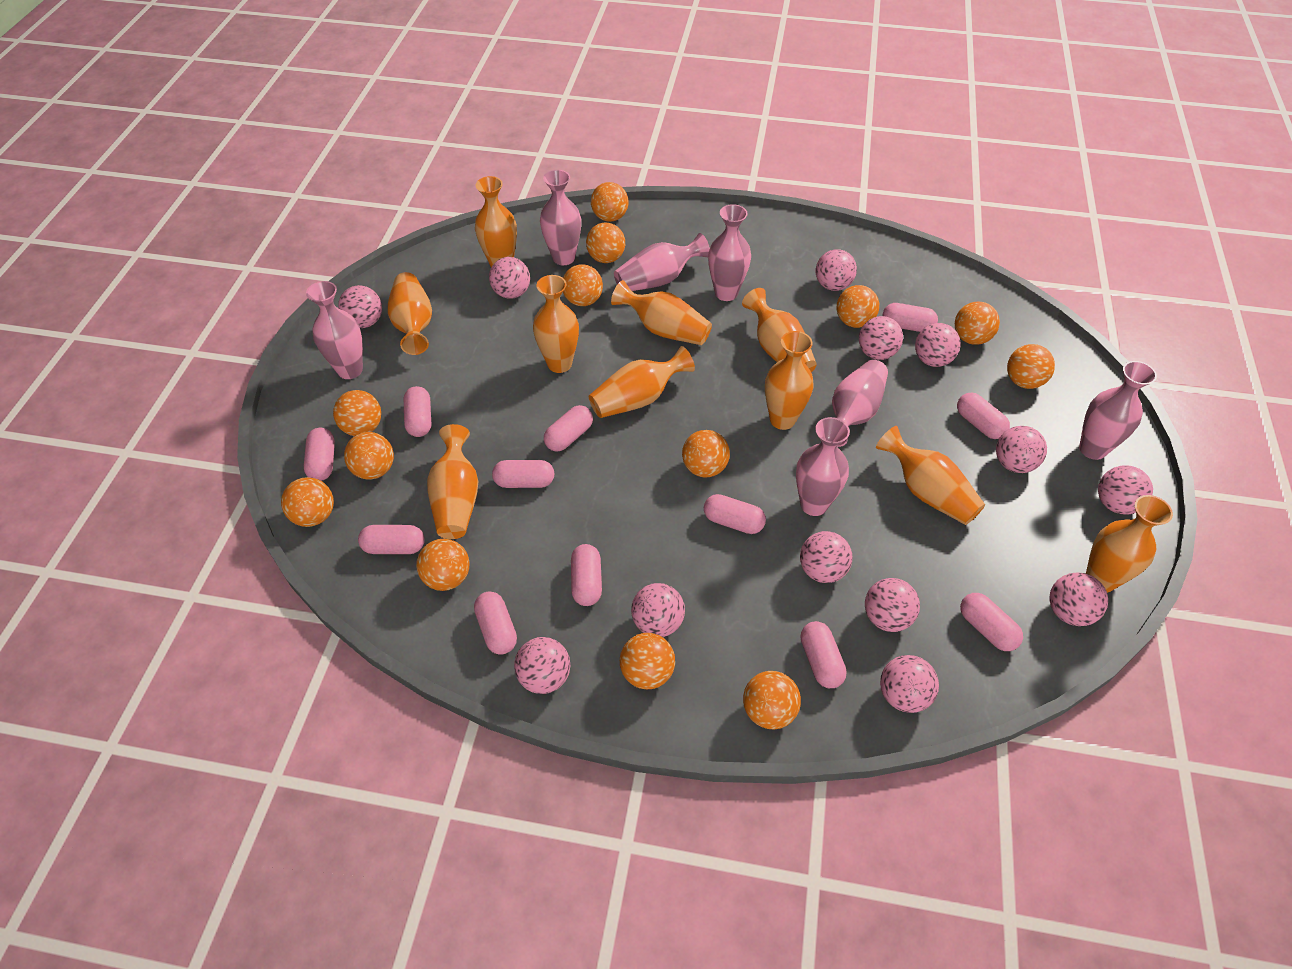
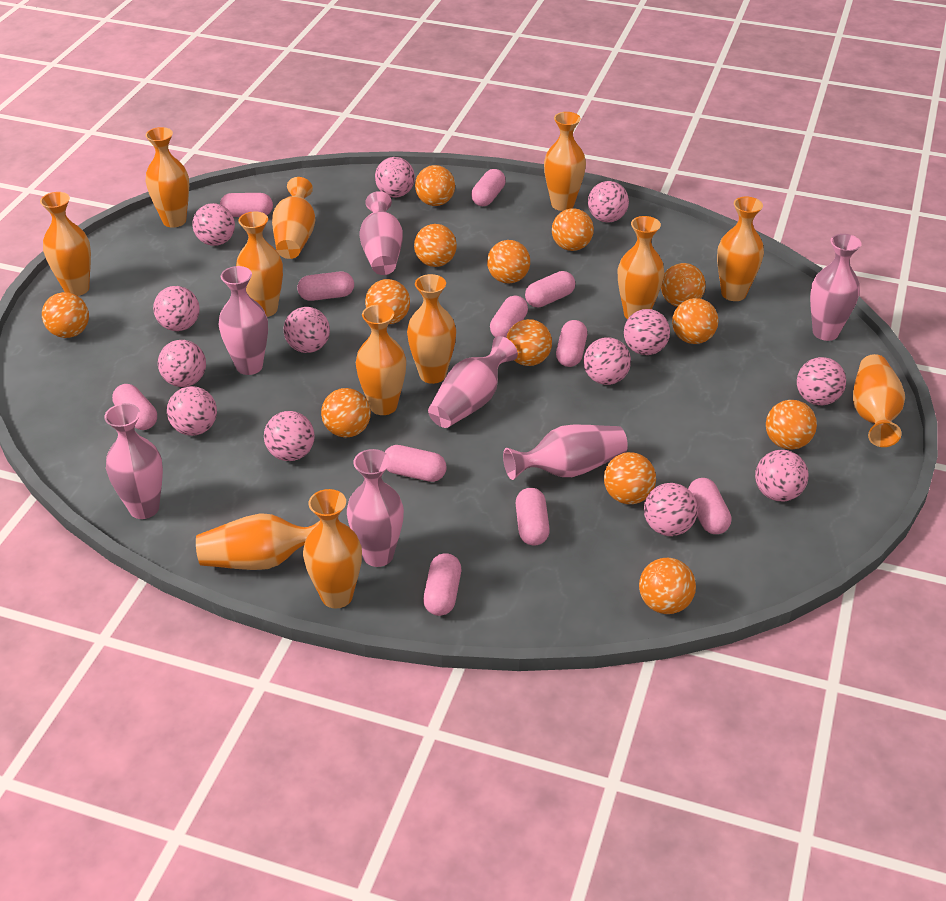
orange vase: [388,272,432,355] [427,424,478,539] [475,176,517,267] [533,275,579,373] [589,346,695,418] [611,280,712,345] [742,288,817,373] [765,331,814,430] [876,426,985,525] [1086,495,1173,593] = 10 -> [40,192,91,296] [145,127,189,228] [196,513,320,570] [236,211,283,317] [272,177,315,259] [303,489,362,608] [356,304,406,415] [407,274,456,384] [544,112,586,211] [618,216,664,319] [717,197,764,301] [853,354,905,447] = 12
pink capsule: [304,428,335,481] [358,525,425,554] [404,386,431,437] [474,592,517,655] [492,460,554,488] [544,405,593,452] [571,544,602,606] [704,494,766,534] [801,621,847,688] [883,303,938,332] [957,392,1010,439] [960,593,1023,651] = 12 -> [112,384,157,430] [220,193,273,217] [297,271,354,301] [385,445,447,482] [423,553,461,616] [471,169,506,206] [490,295,528,338] [515,488,550,546] [525,271,575,308] [556,320,587,367] [688,478,732,534] = 11

